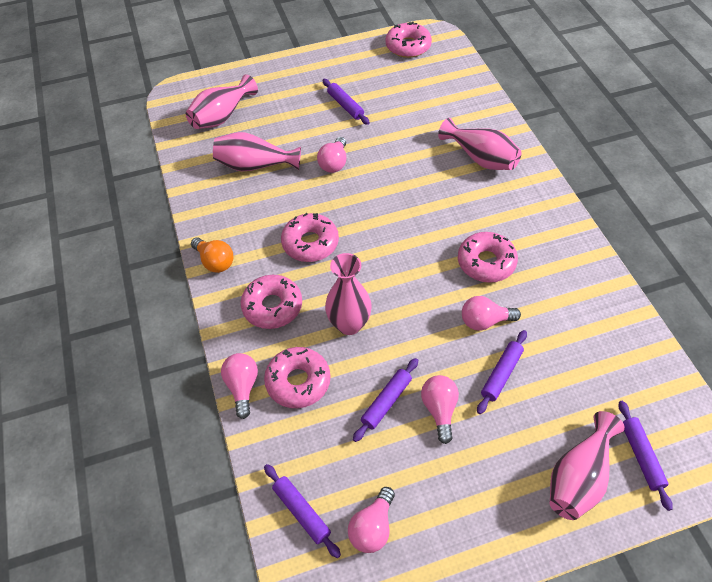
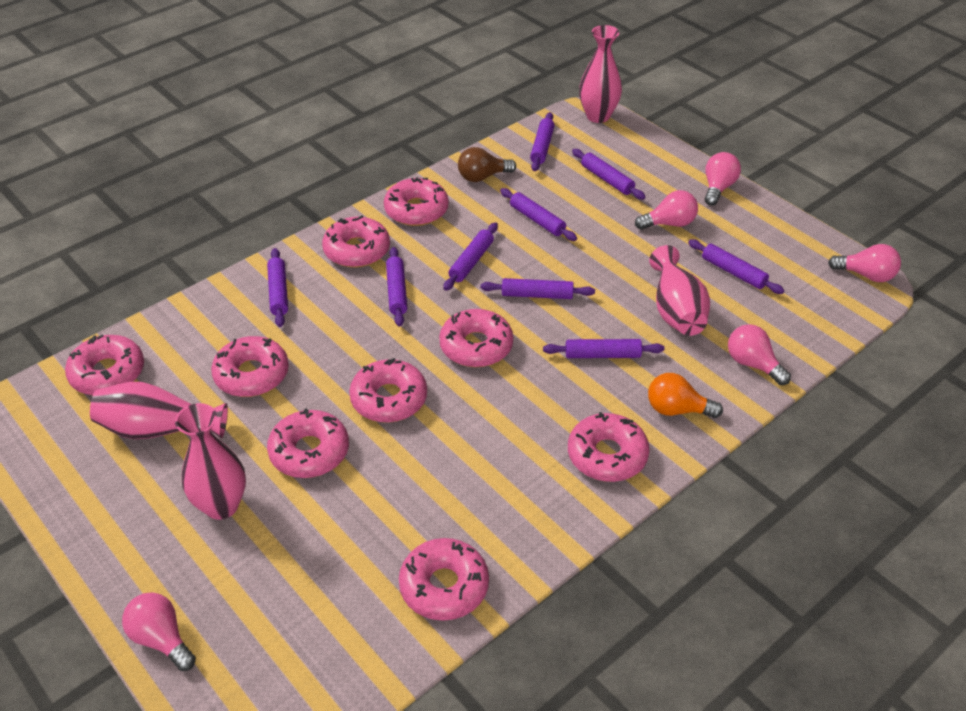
brown light bulb: none = 0 -> [458,147,516,182] = 1
pink donut: [241,275,302,329] [264,347,331,408] [281,213,339,262] [385,22,432,58] [458,232,518,283] = 5 -> [65,335,144,395] [211,336,289,397] [267,408,349,478] [322,216,390,268] [349,358,427,423] [384,177,449,226] [399,538,489,621] [439,309,513,367] [568,412,650,482] = 9
pink vase: [186,74,258,129] [213,132,301,171] [325,253,372,335] [438,118,522,170] [549,411,625,520] = 5 -> [90,382,228,439] [175,403,246,520] [579,25,622,123] [649,245,710,336] = 4
purple rolling pin: [264,464,341,558] [323,79,370,125] [353,358,418,442] [477,330,527,414] [618,401,673,511] = 5 -> [267,248,288,327] [386,247,407,327] [443,222,498,291] [480,278,595,299] [500,188,577,241] [530,112,555,171] [543,339,664,358] [572,149,645,200] [688,239,784,294] = 9

